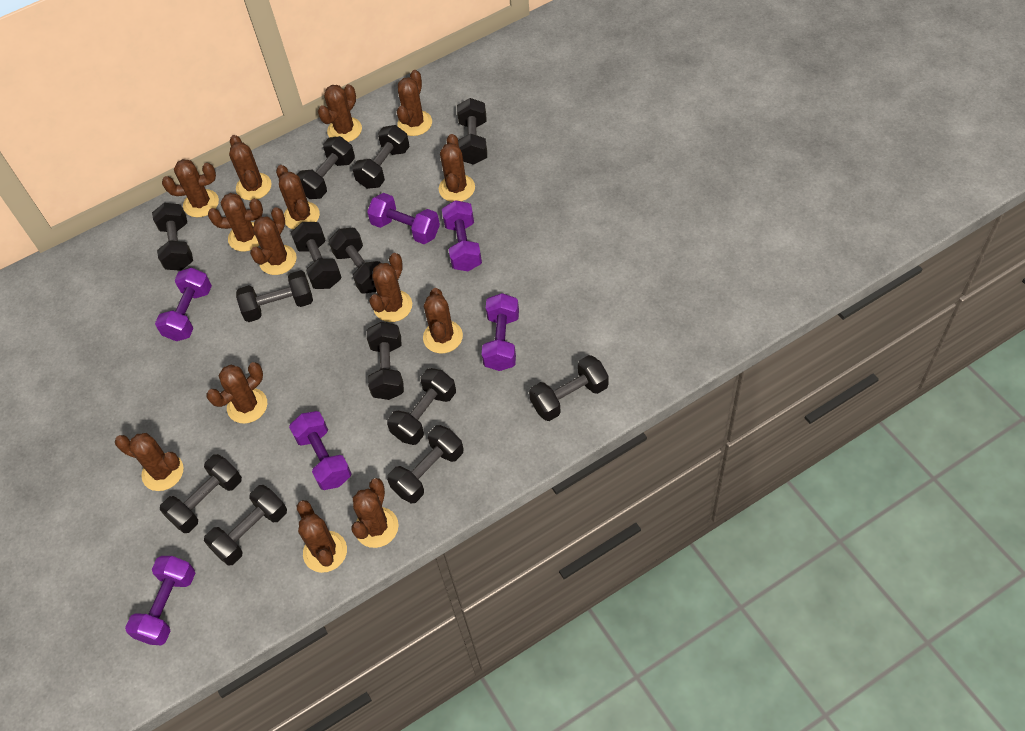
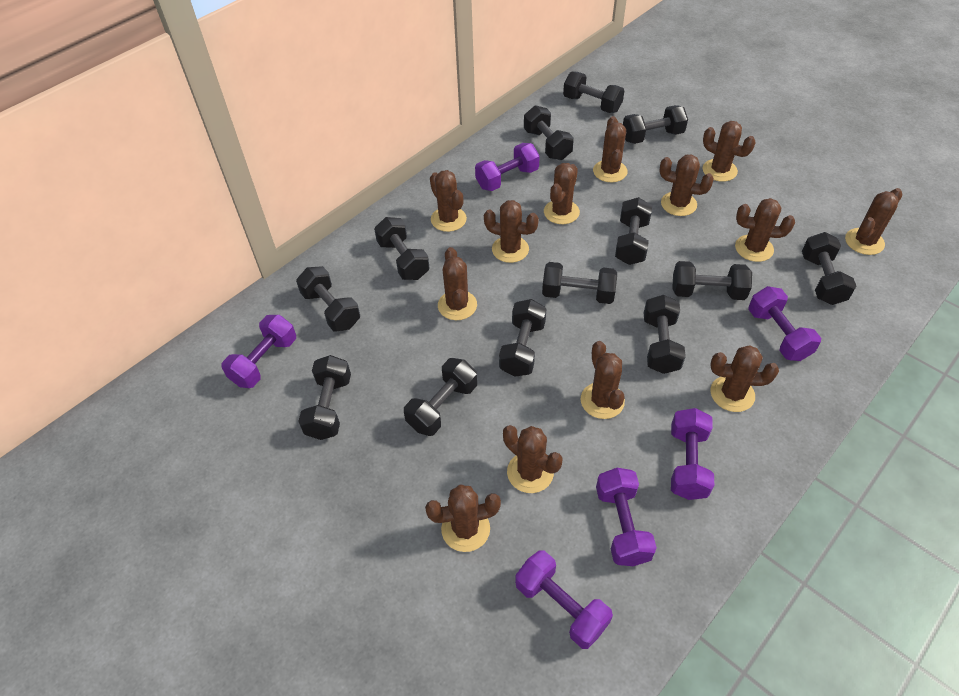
brown cactus: [115,433,184,491] [162,159,219,217] [207,362,267,424] [208,193,263,252] [229,135,272,200] [250,207,297,275] [276,165,320,230] [297,500,347,573] [318,84,362,142] [351,478,399,548] [369,253,412,322] [397,70,432,136] [423,288,463,353] [439,134,475,202] = 14 -> [425,484,501,552] [430,170,467,232] [438,247,477,320] [484,200,539,263] [503,425,563,493] [544,163,580,224] [581,341,625,419] [593,116,627,182] [659,154,714,216] [702,121,756,182] [710,345,779,412] [735,198,795,262] [845,188,902,255] = 13

